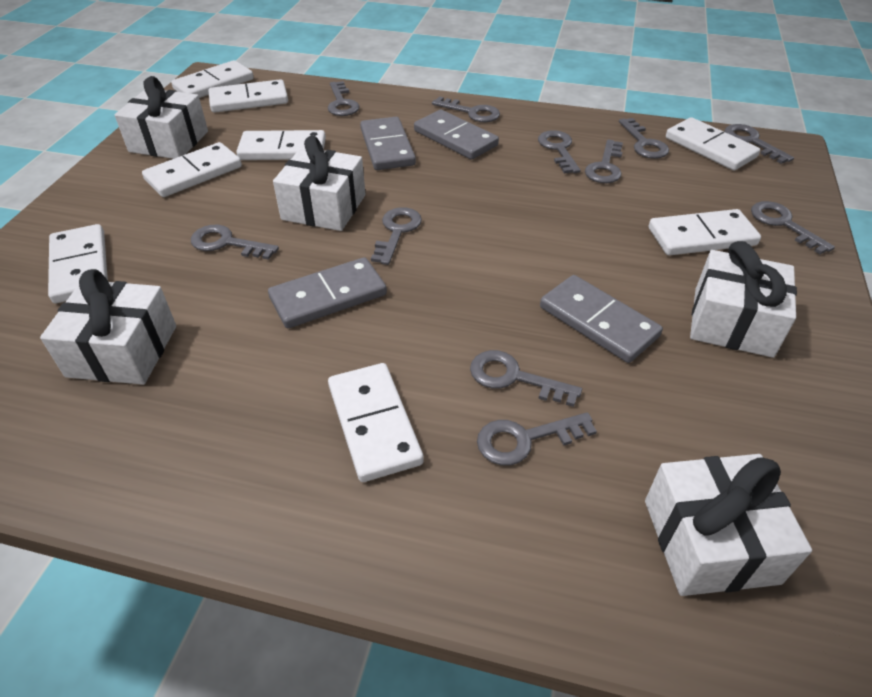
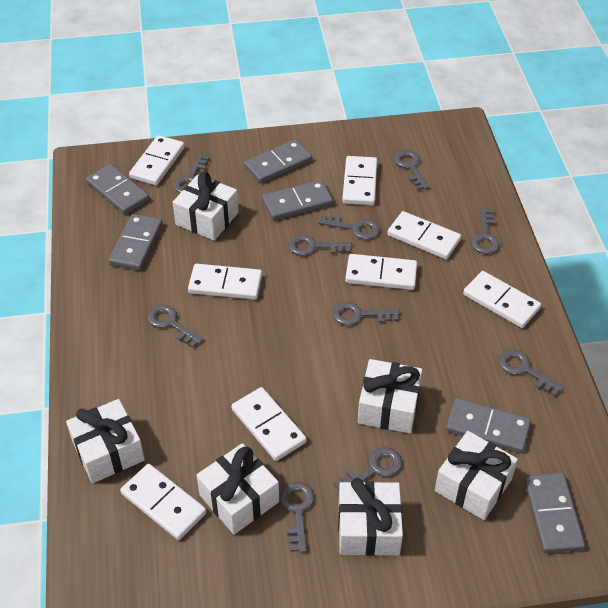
grey domino: [268,257,387,328] [360,117,416,170] [414,110,499,160] [540,275,663,363] = 4 -> [86,164,149,214] [109,214,163,270] [244,139,312,183] [262,180,333,220] [446,398,531,453] [524,473,585,553] = 6
grey key: [191,224,279,260] [328,81,360,116] [371,207,422,265] [432,96,500,122] [470,350,582,407] [477,412,597,466] [538,130,581,174] [585,139,623,183] [619,118,669,159] [724,124,794,164] [751,201,835,254] = 11 -> [147,304,203,348] [174,154,210,193] [280,482,314,553] [288,235,352,256] [318,214,380,240] [333,302,400,325] [333,447,402,493] [394,150,429,190] [471,208,500,254] [499,349,564,396] = 10
white gift: [40,269,176,385] [115,76,208,159] [273,136,365,231] [645,454,812,596] [690,241,797,358] = 5 -> [66,399,145,483] [172,171,239,241] [196,443,279,534] [338,478,403,556] [358,359,422,433] [435,431,518,520] = 6

